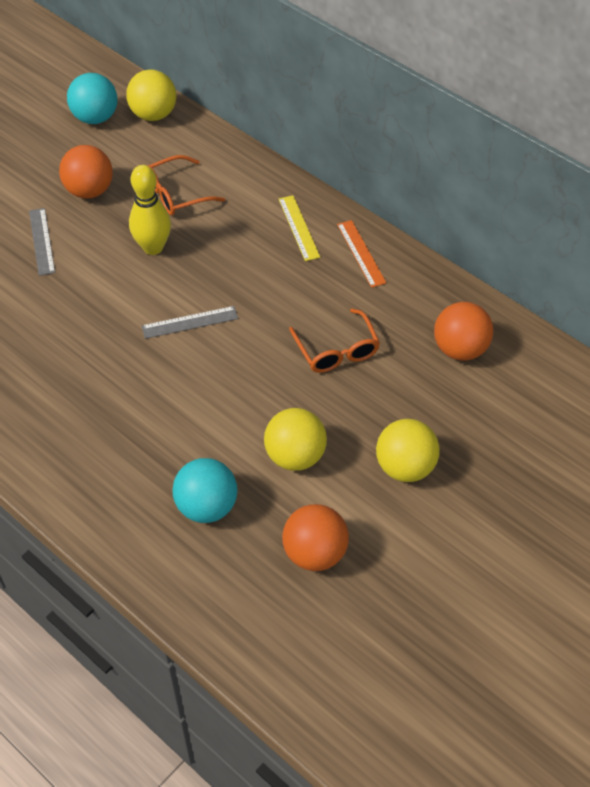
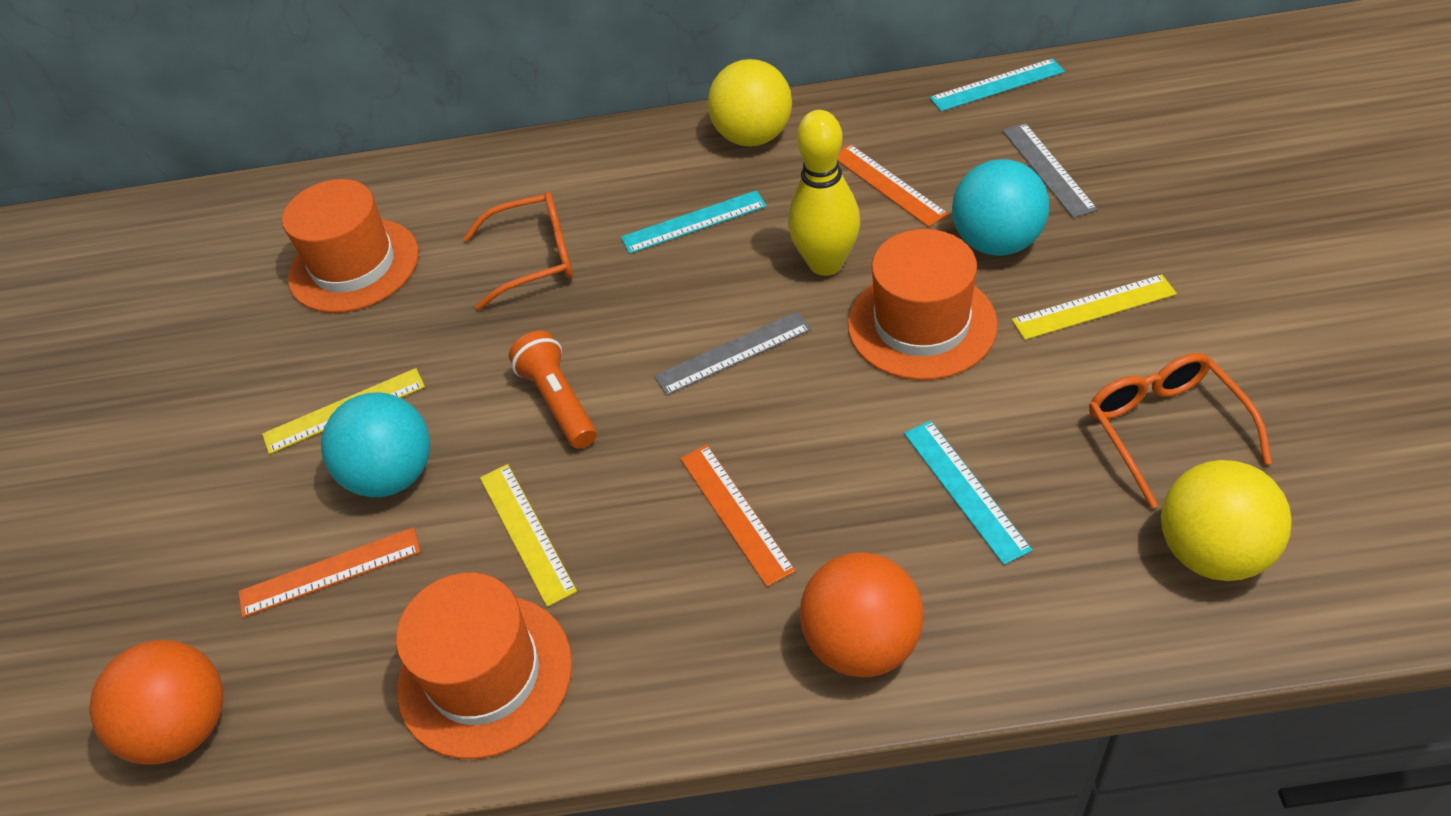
orange ball: [59,145,113,199] [282,504,349,571] [434,302,494,361] = 3 -> [89,640,223,765] [800,552,924,677] = 2
orange flashlight: none = 0 -> [509,331,597,449] = 1
orange hat: none = 0 -> [282,179,419,313] [396,573,572,759] [848,229,998,380] = 3
orange ruler: [337,220,386,288] = 1 -> [239,527,421,618] [680,445,796,587] [838,144,948,227] = 3
turquoise ruler: none = 0 -> [621,190,767,254] [904,421,1032,565] [930,58,1065,111] = 3
yellow ball: [126,70,176,121] [264,408,327,471] [376,419,440,482] = 3 -> [708,59,792,147] [1161,460,1292,581] = 2
yellow ruler: [279,195,320,261] = 1 -> [262,368,425,454] [480,464,577,607] [1012,274,1177,340] = 3

